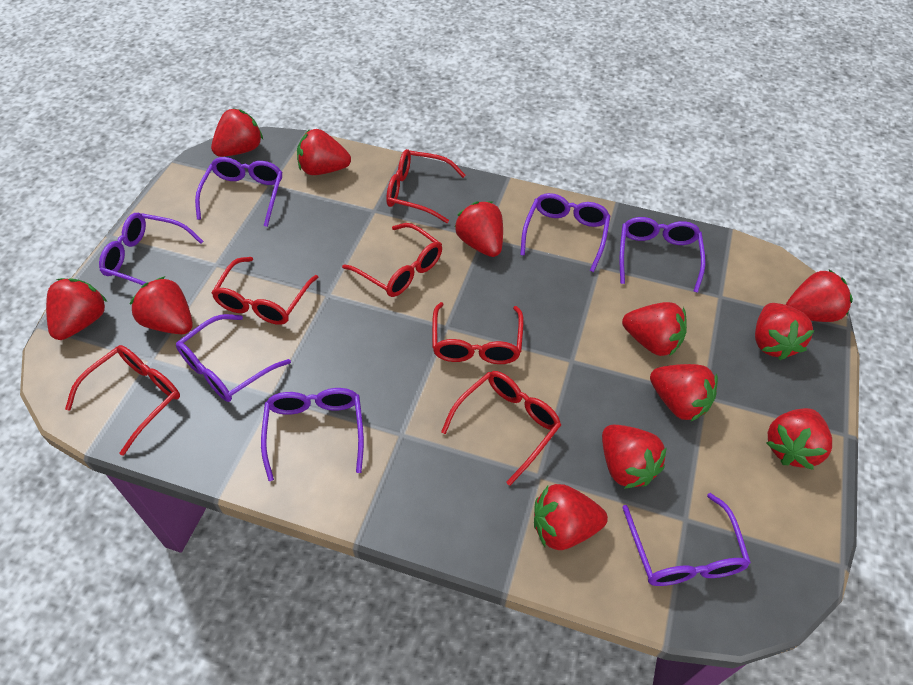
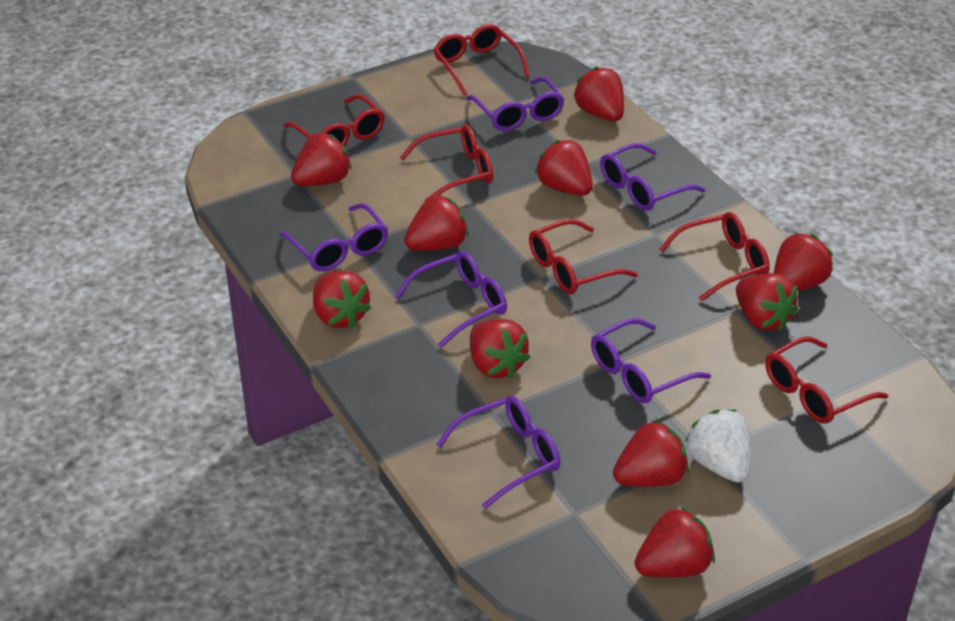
purple glasses: [99,213,203,285] [176,314,291,402] [195,157,282,227] [261,388,364,481] [520,193,610,272] [620,217,705,293] [622,493,751,586] = 7 -> [279,203,388,271] [395,251,507,348] [436,396,560,509] [466,77,564,131] [591,318,711,403] [600,143,705,211] = 6
red strawberry: [46,278,107,340] [130,276,193,334] [211,108,263,157] [297,129,351,175] [455,201,503,257] [534,484,608,550] [602,425,667,489] [622,302,687,356] [650,364,718,421] [755,303,814,360] [766,408,832,470] [786,270,853,322] = 12 -> [291,133,352,186] [313,271,371,328] [404,195,468,251] [470,319,530,379] [535,140,593,196] [573,66,624,121] [613,420,689,487] [635,506,715,578] [736,273,799,331] [774,233,833,291] = 10
white strawberry: none = 0 -> [685,409,751,483] = 1

